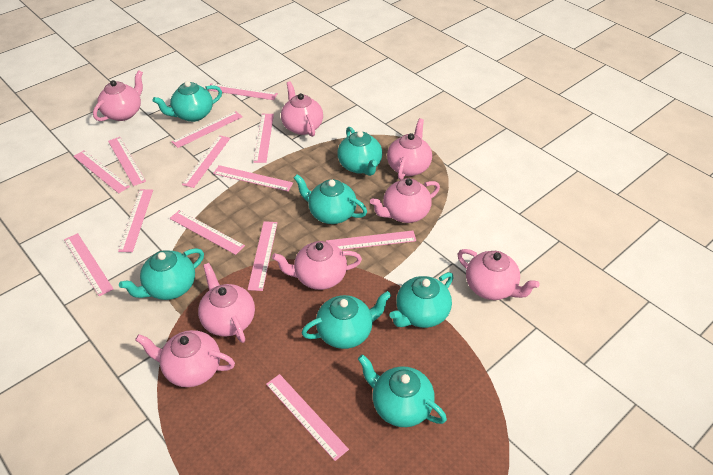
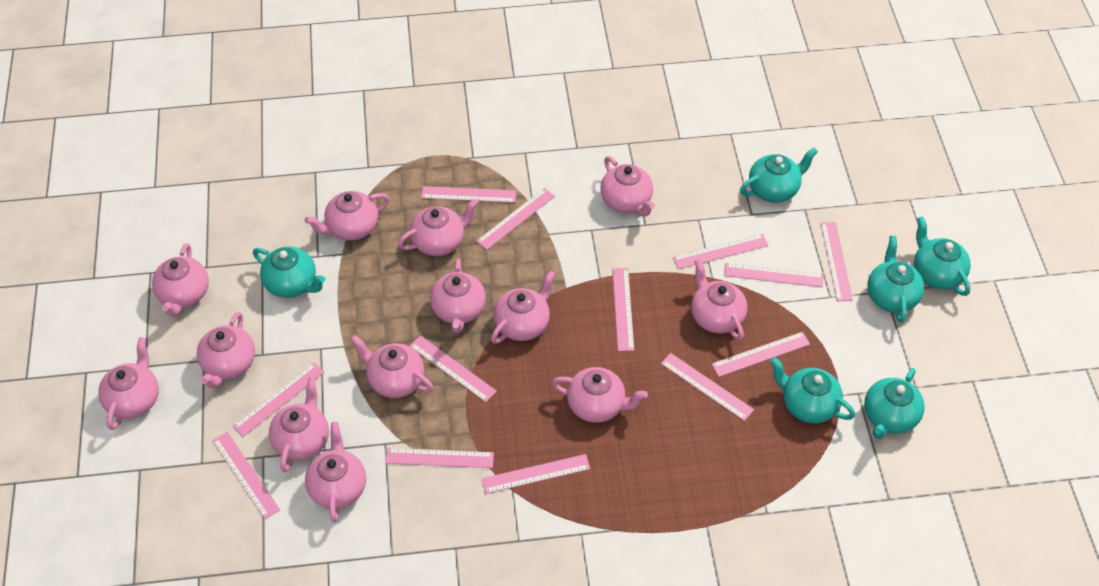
pink teapot: [93,70,143,121] [135,330,235,387] [198,263,255,343] [272,241,362,290] [281,81,323,137] [370,178,440,223] [387,118,432,180] [457,249,540,300] = 8 -> [98,337,159,430] [152,243,209,317] [197,312,255,389] [269,377,329,472] [304,191,390,241] [305,422,366,523] [350,335,434,398] [398,198,479,256] [430,259,486,333] [491,271,555,344] [552,367,648,423] [601,156,655,217] [691,259,747,341] = 13
turquoise teapot: [119,248,204,300] [153,81,222,122] [294,174,367,224] [302,291,391,349] [337,127,382,176] [358,354,447,427] [389,272,454,328] = 7 -> [253,247,325,298] [740,148,818,203] [770,357,855,423] [864,368,925,439] [867,236,924,323] [914,216,971,296] = 6

